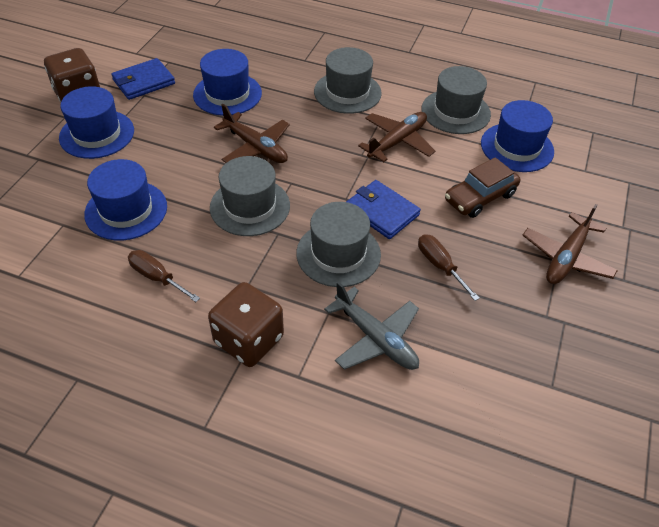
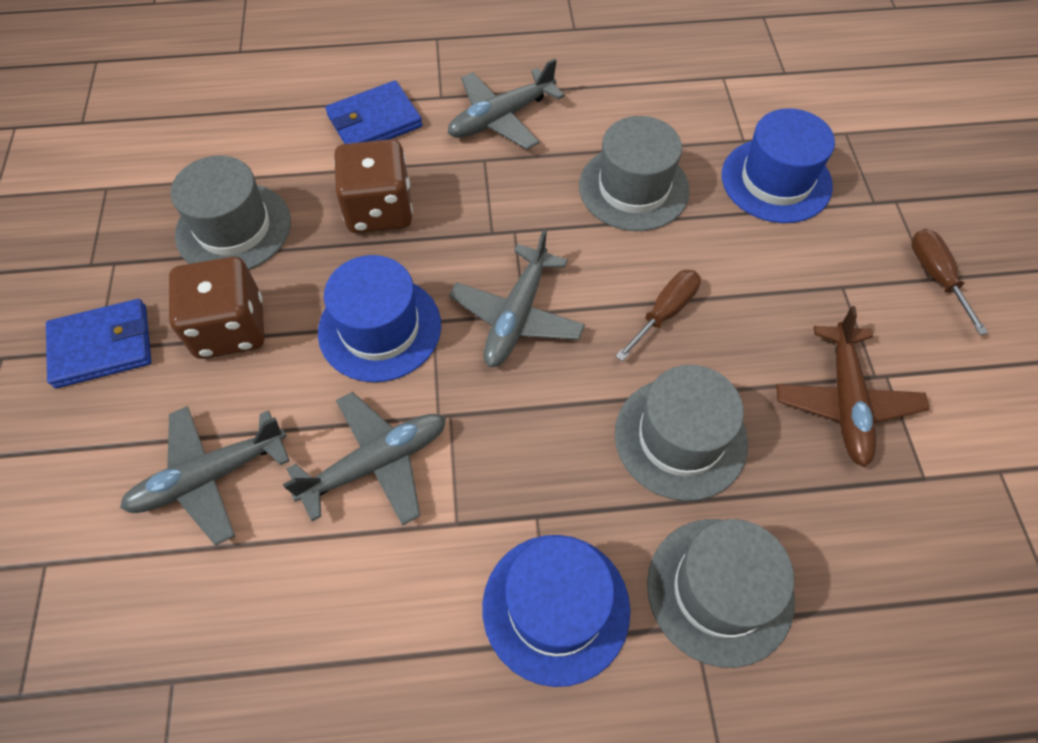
blue hat: [59,86,134,159] [84,159,167,240] [193,49,262,116] [481,100,554,172] = 4 -> [318,255,441,382] [482,535,630,687] [722,108,835,223] = 3
brown car: [445,157,520,218] = 1 -> none = 0
brown plane: [214,104,290,163] [358,112,435,162] [522,204,618,284] = 3 -> [776,306,929,467] = 1
grey plane: [324,281,419,370] = 1 -> [120,406,290,546] [283,392,446,526] [448,58,565,149] [449,230,585,367] = 4

